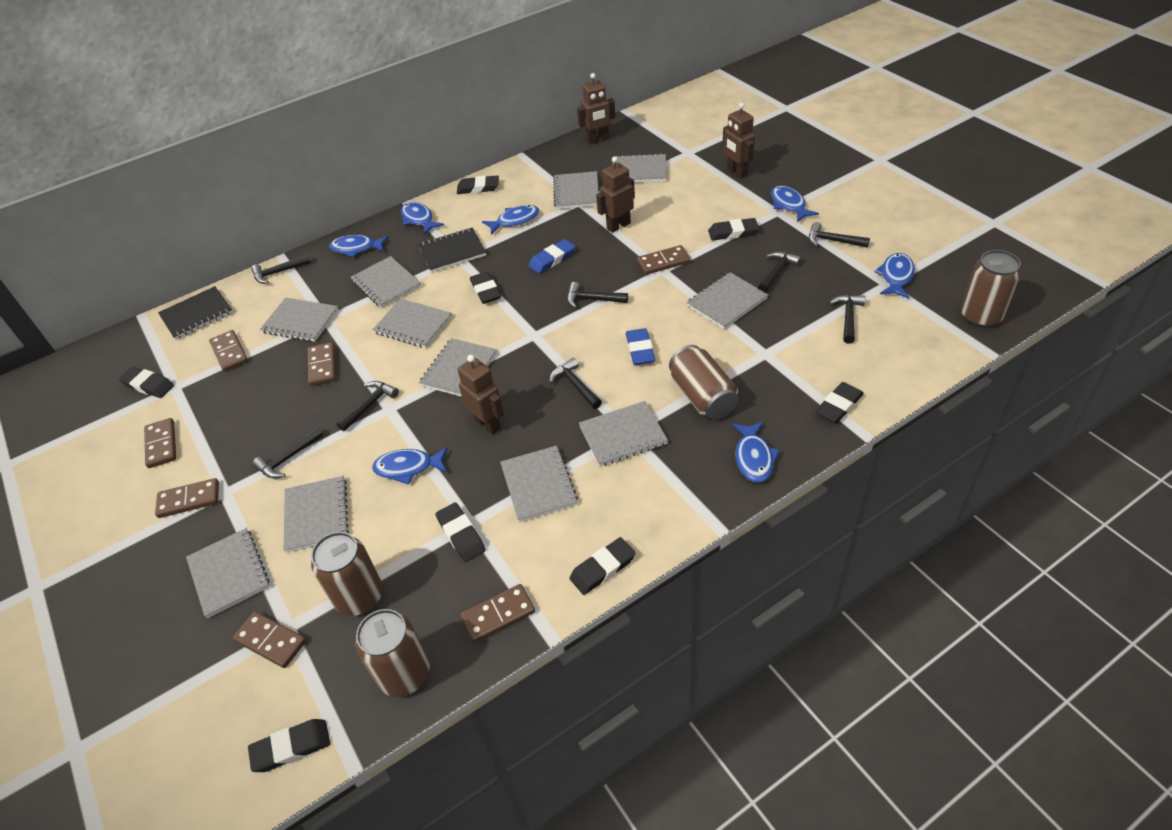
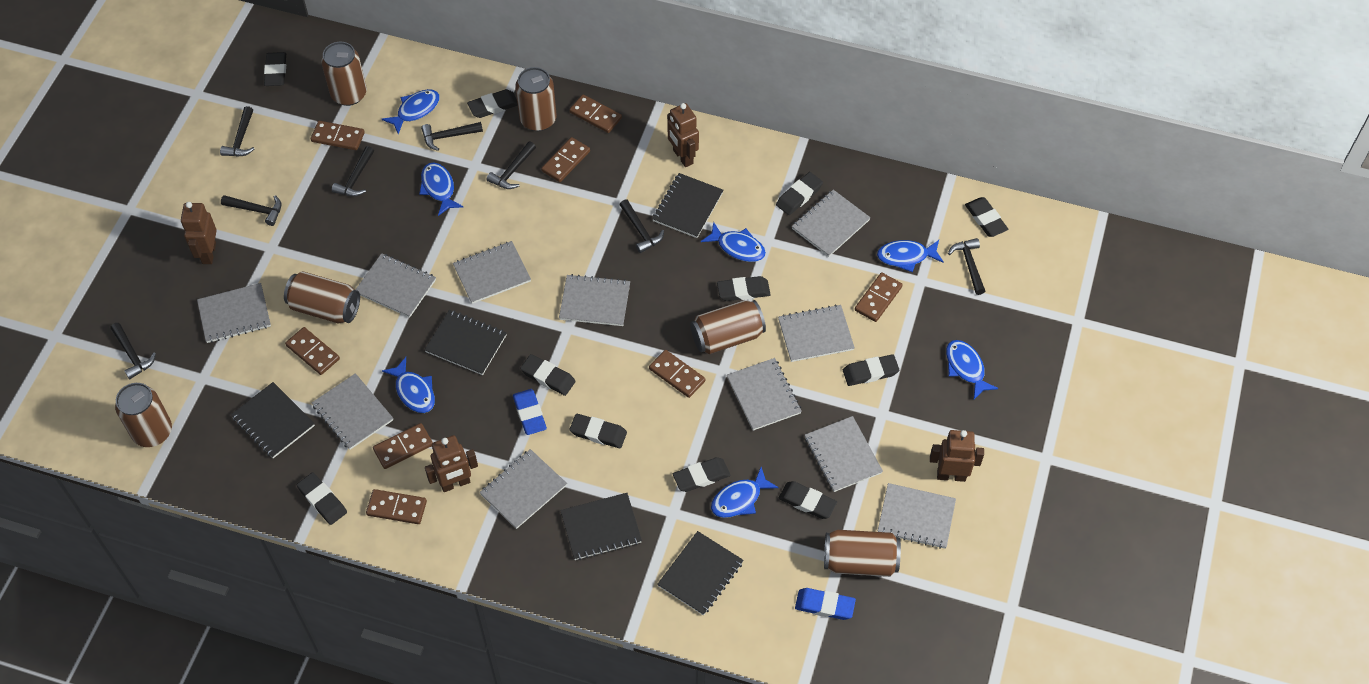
black eraser: [119,367,174,398] [248,719,330,772] [435,502,486,562] [457,175,499,194] [470,272,501,304] [569,537,636,595] [708,218,759,241] [815,382,864,423] = 8 -> [264,52,286,86] [297,472,347,525] [467,89,518,118] [520,354,576,396] [569,414,627,448] [673,457,730,492] [717,276,771,301] [776,172,823,215] [779,481,837,519] [843,354,899,386] [965,197,1008,237] = 11
black notebook: [158,286,233,340] [418,227,486,273] = 2 -> [231,382,315,458] [424,310,507,375] [560,493,642,560] [652,173,723,238] [657,531,744,615] = 5
brown can: [311,532,383,616] [356,609,430,697] [669,345,738,420] [961,250,1021,328] = 4 -> [115,383,172,447] [284,271,360,324] [321,42,367,106] [515,67,557,131] [690,300,766,354] [824,530,901,577] = 6
brown domino: [144,418,176,468] [155,478,219,518] [209,330,248,372] [232,611,306,668] [308,342,336,386] [460,584,535,643] [637,245,691,275] = 7 -> [285,327,340,375] [311,121,365,150] [366,489,427,524] [373,423,433,469] [541,137,590,182] [569,94,622,133] [649,350,705,398] [855,272,903,322] = 8

